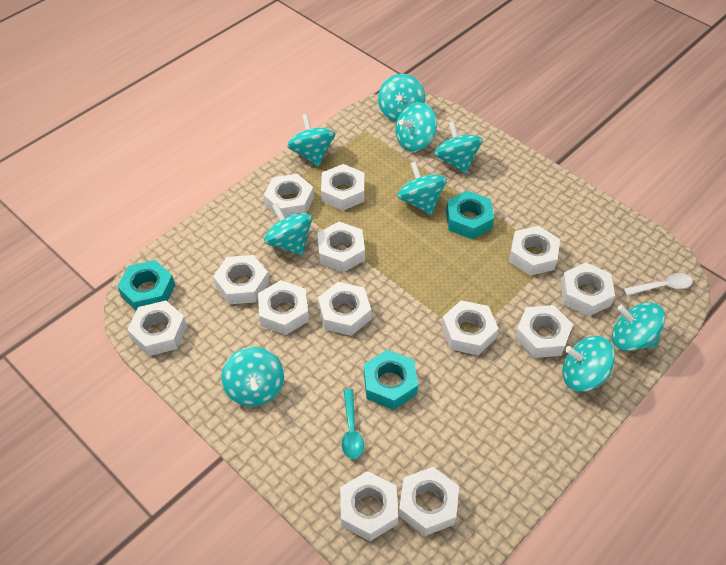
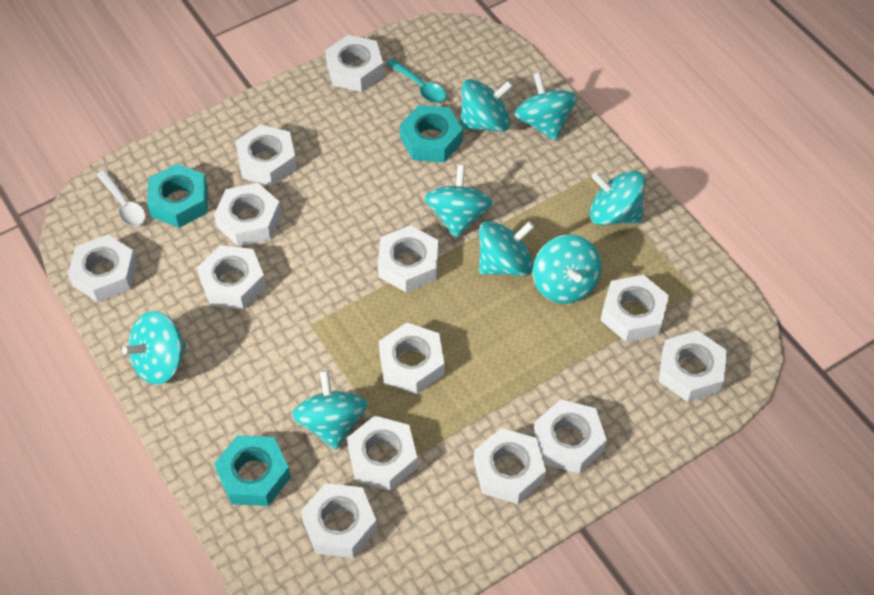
turquoise spinning top: [221,347,284,407] [264,203,312,255] [287,114,335,167] [378,74,425,122] [395,102,437,152] [397,161,447,215] [434,121,483,174] [562,336,615,392] [612,302,665,351] = 9 -> [122,311,186,385] [292,370,368,450] [424,165,493,238] [460,79,513,132] [479,221,534,276] [514,72,578,141] [533,234,601,304] [590,171,646,225] = 8

